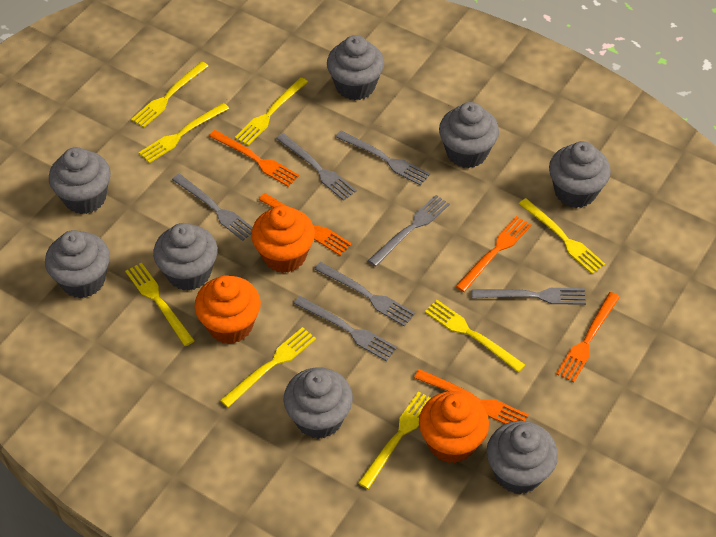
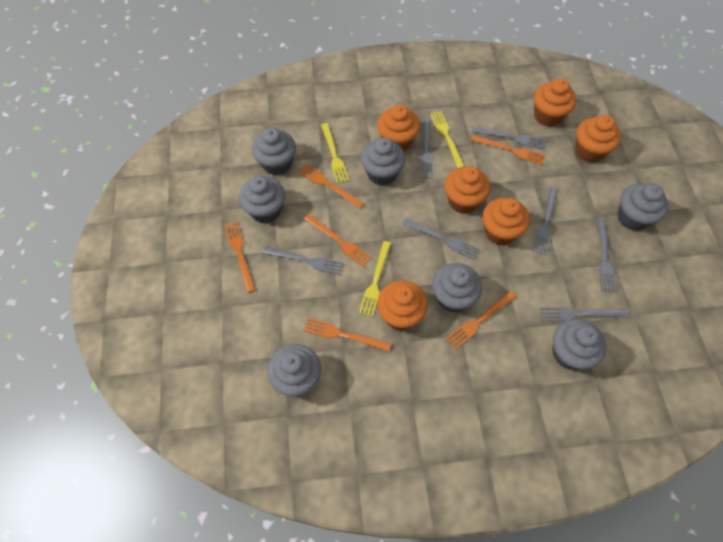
grey cupcake: [45,230,110,298] [49,147,111,214] [153,223,218,291] [283,368,353,439] [327,35,384,100] [439,102,499,168] [486,421,558,494] [549,141,611,208] = 8 -> [239,176,285,223] [252,127,296,175] [268,344,321,396] [361,138,405,186] [432,263,482,313] [552,319,607,370] [617,183,669,231] = 7
orange cupcake: [194,275,261,344] [251,205,315,273] [419,391,489,463] = 3 -> [377,105,420,151] [377,281,428,331] [445,166,490,214] [483,198,530,246] [534,79,576,127] [575,115,621,163] = 6
orange fork: [209,130,299,187] [259,193,352,256] [414,369,529,424] [455,216,531,292] [556,292,620,383] = 5 -> [224,222,255,293] [298,163,364,209] [304,214,372,267] [304,318,391,352] [445,291,517,349] [471,135,545,165] = 6
yellow fork: [125,262,195,346] [131,61,208,128] [139,103,229,163] [220,327,316,408] [235,77,308,145] [358,391,431,489] [425,300,525,372] [519,198,605,274] = 8 -> [321,123,349,184] [359,241,391,317] [430,111,465,168] = 3

